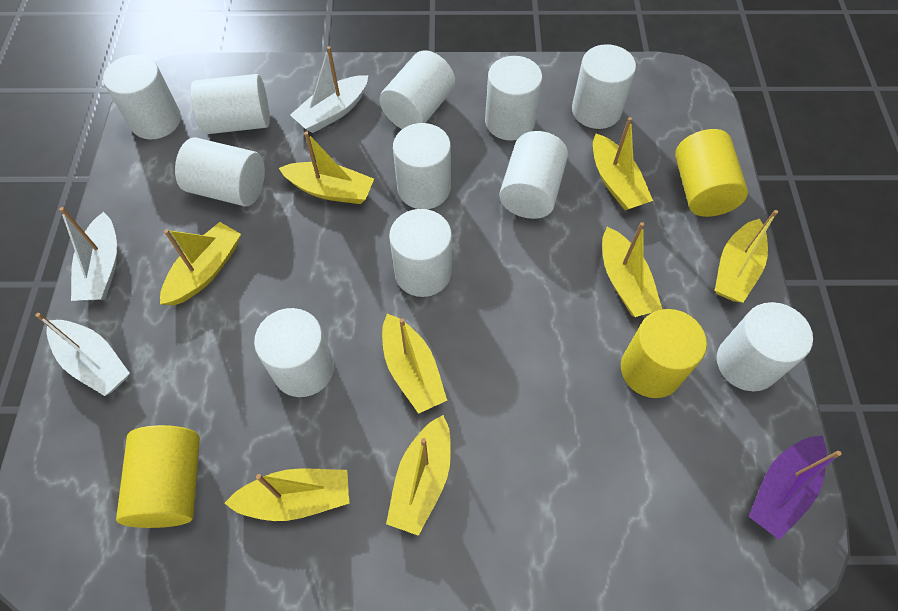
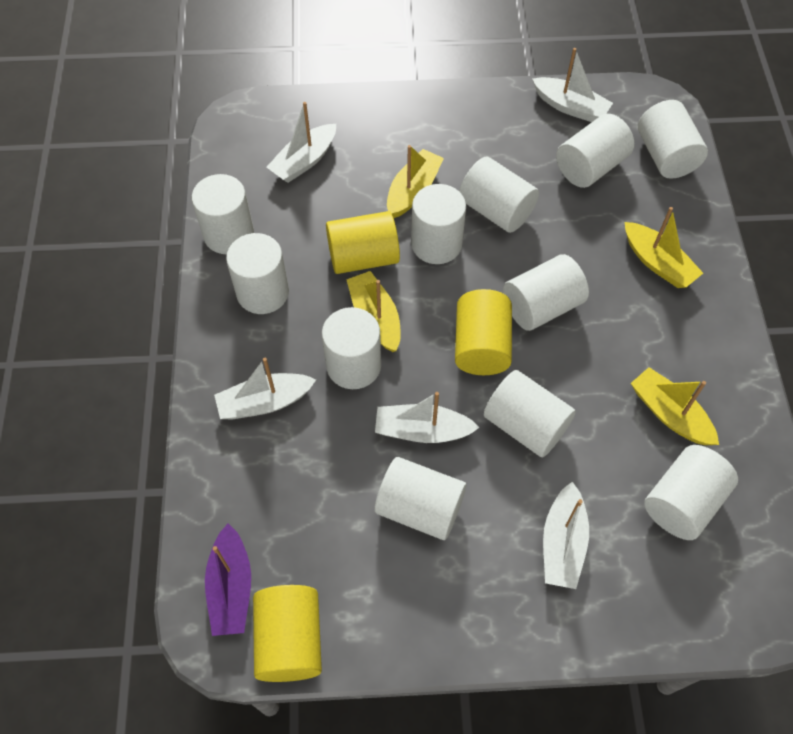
white boat: [35,313,130,396] [59,207,117,301] [290,46,368,133] = 3 -> [214,358,316,419] [267,102,336,183] [375,392,480,443] [532,48,613,122] [543,482,589,589] = 5
yellow boat: [160,222,241,305] [225,469,349,521] [279,131,374,204] [382,314,447,414] [386,415,451,536] [593,117,653,210] [602,222,663,317] [715,210,778,303] = 8 -> [346,271,401,352] [387,145,444,218] [625,207,703,288] [631,367,719,445] = 4

